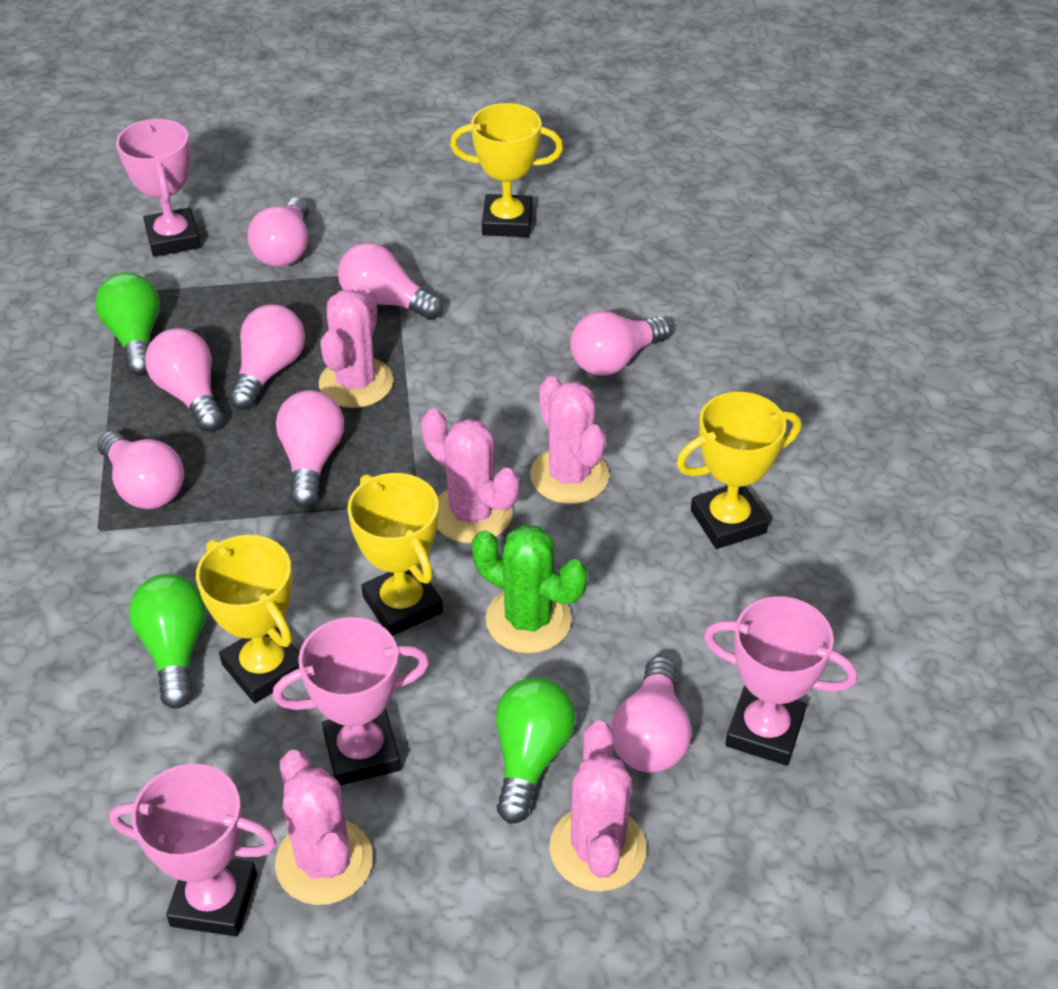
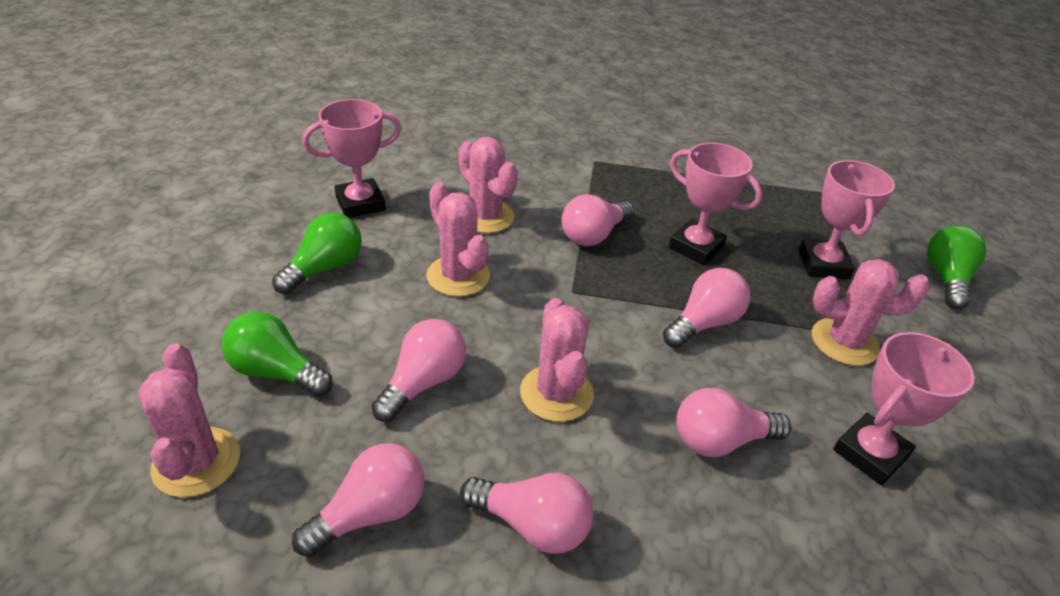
green cactus: [472,524,588,654] = 1 -> none = 0
pink light bulb: [97,431,184,509] [145,328,224,432] [229,305,305,410] [248,197,309,267] [276,390,344,507] [338,243,443,320] [571,311,671,376] [611,656,692,773] = 8 -> [292,443,425,557] [371,319,466,422] [460,473,594,554] [562,194,635,246] [663,268,750,348] [676,388,791,457] = 6
yellow trophy: [196,535,299,703] [347,473,443,636] [450,103,563,237] [676,392,801,549] = 4 -> none = 0

